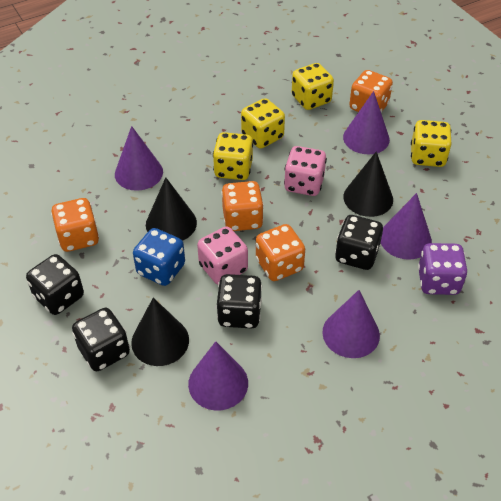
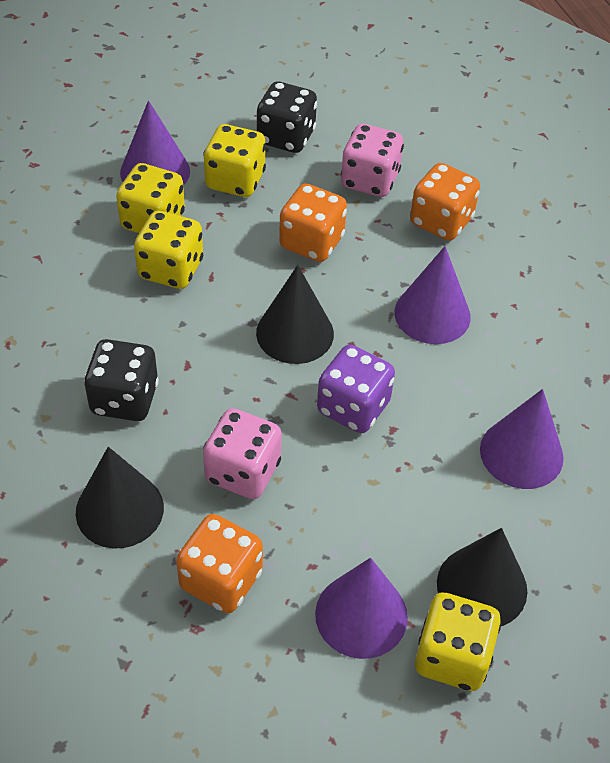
black dice: [26,254,84,315] [72,308,130,371] [217,274,262,329] [335,215,383,270] = 4 -> [84,339,159,421] [257,82,317,153] = 2
blue dice: [133,228,185,286] = 1 -> none = 0
orange dice: [51,198,99,252] [221,181,264,231] [256,224,305,281] [349,70,393,112] = 4 -> [176,514,263,613] [279,184,347,262] [410,163,480,240] = 3
purple cone: [115,126,163,191] [188,341,248,410] [322,290,380,358] [343,91,390,154] [381,193,432,260] = 5 -> [120,101,190,185] [315,558,408,659] [394,246,471,344] [480,389,564,489] = 4

